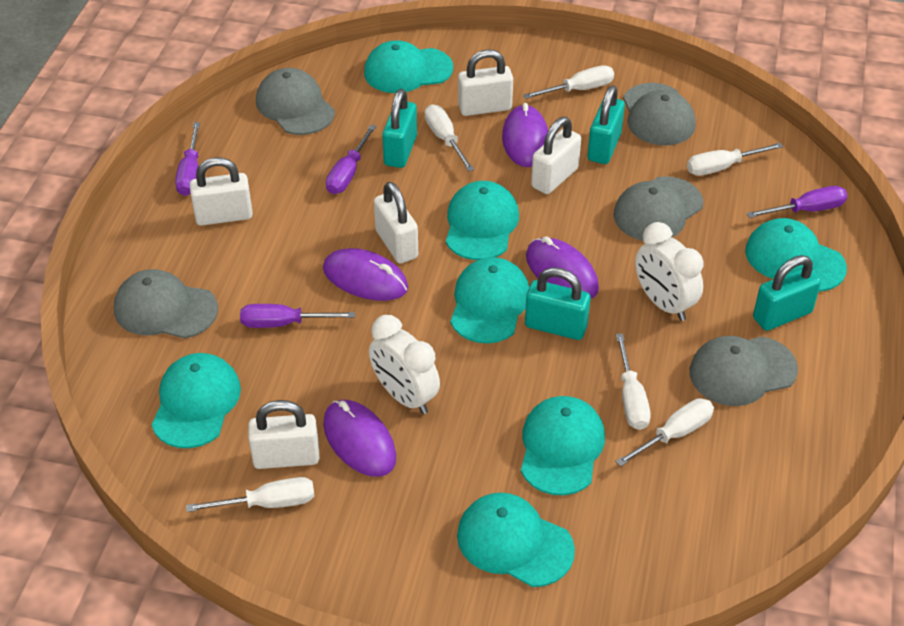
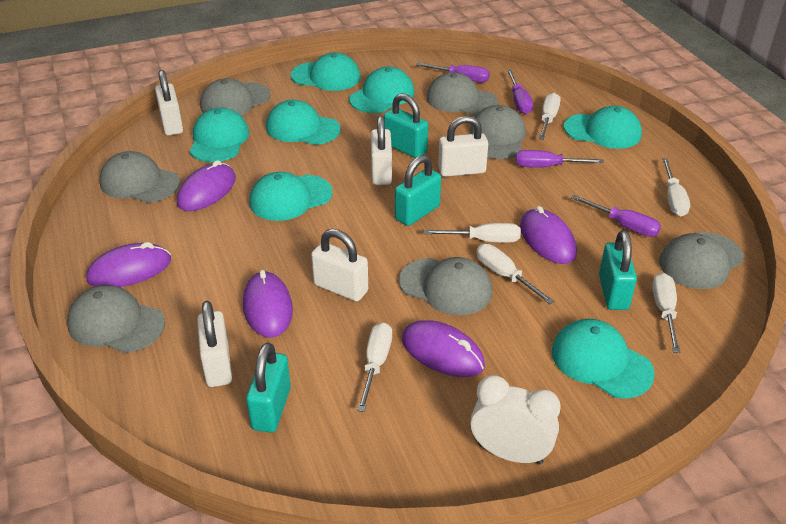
grey cap: [114,269,218,339] [256,68,335,135] [613,176,703,241] [623,83,696,146] [690,336,798,406] = 5 -> [67,285,165,353] [100,151,180,203] [200,78,271,116] [399,257,492,316] [426,72,498,116] [470,105,526,159] [659,232,744,289] = 7
purple mouse: [323,248,408,301] [323,400,396,477] [502,103,548,167] [526,236,599,298] = 4 -> [86,242,171,287] [177,160,236,211] [243,270,293,337] [402,320,485,377] [520,206,577,264] = 5
white clock: [369,315,440,414] [635,222,703,321] = 2 -> [470,375,561,465] = 1

